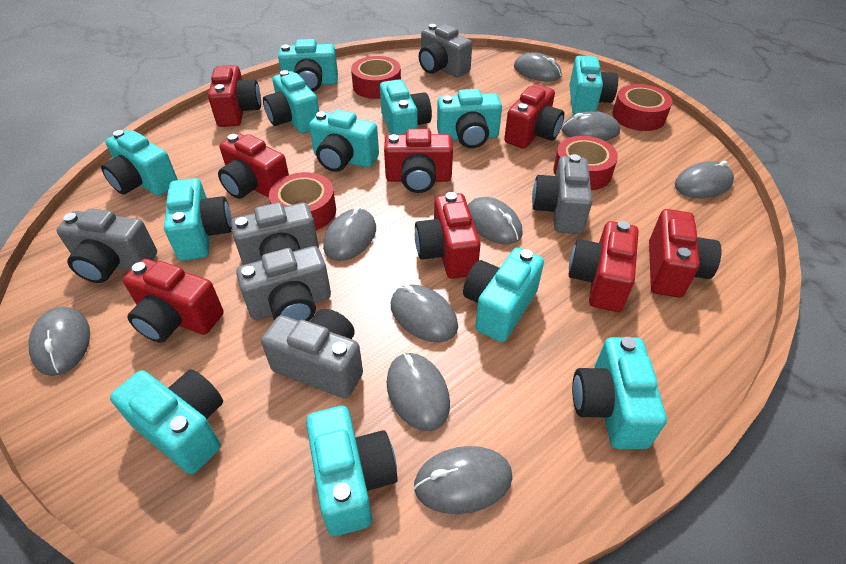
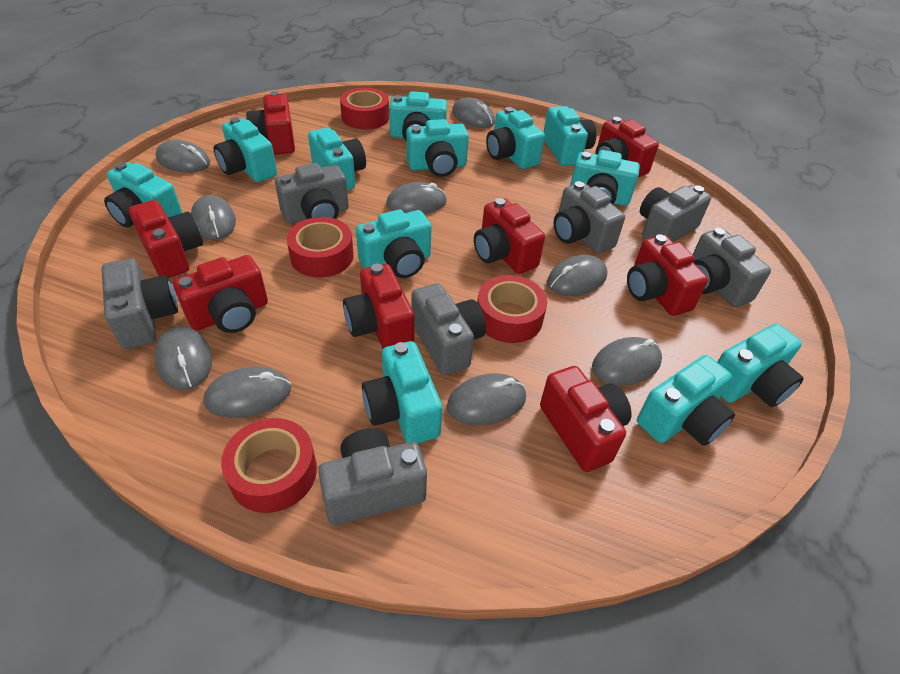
grey camera: [56,209,157,283] [231,202,319,265] [236,246,331,321] [261,309,363,399] [419,24,472,77] [532,154,592,234] = 6 -> [101,258,178,349] [275,163,349,223] [318,429,427,525] [412,283,486,375] [554,181,625,254] [640,185,711,242] [693,228,771,307] = 7

